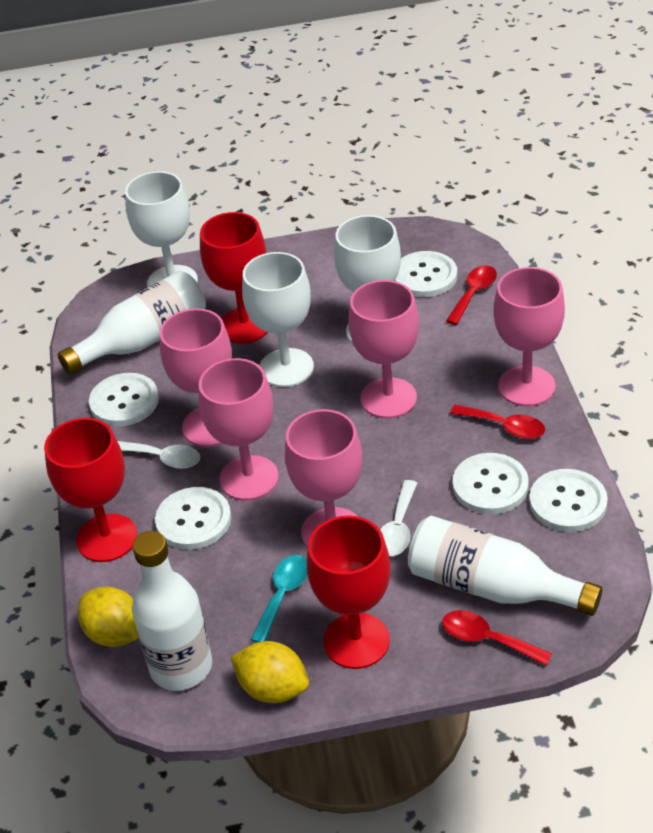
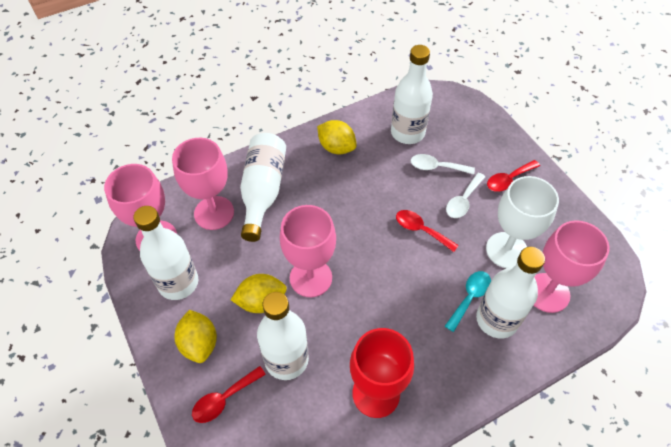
pink goblet: [160,309,232,447] [198,358,279,500] [285,409,362,547] [348,280,419,418] [494,267,565,406] = 5 -> [104,164,177,251] [172,138,234,230] [280,205,336,297] [534,220,610,313] = 4
red goblet: [44,418,137,562] [200,212,268,344] [307,515,391,669] = 3 -> [350,328,414,418] = 1
white bottle: [58,271,206,375] [132,531,212,691] [408,516,602,616] = 3 -> [133,206,198,300] [240,133,286,242] [257,292,309,380] [391,45,433,144] [476,247,545,338] = 5
white button: [89,373,159,426] [155,487,231,550] [395,251,457,297] [453,453,529,514] [529,469,608,532] = 5 -> none = 0
white goblet: [125,171,198,287] [242,252,314,387] [334,215,401,343] = 3 -> [486,176,559,268] = 1
yellow lemon: [78,586,139,647] [231,641,309,703] = 2 -> [174,310,217,363] [231,274,287,313] [317,120,357,154] = 3

